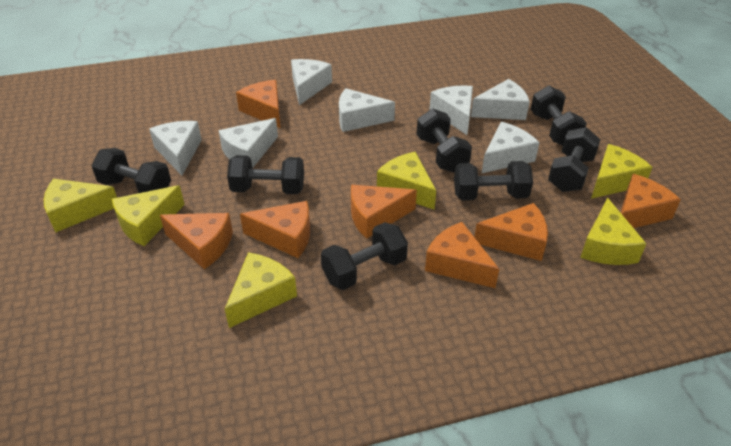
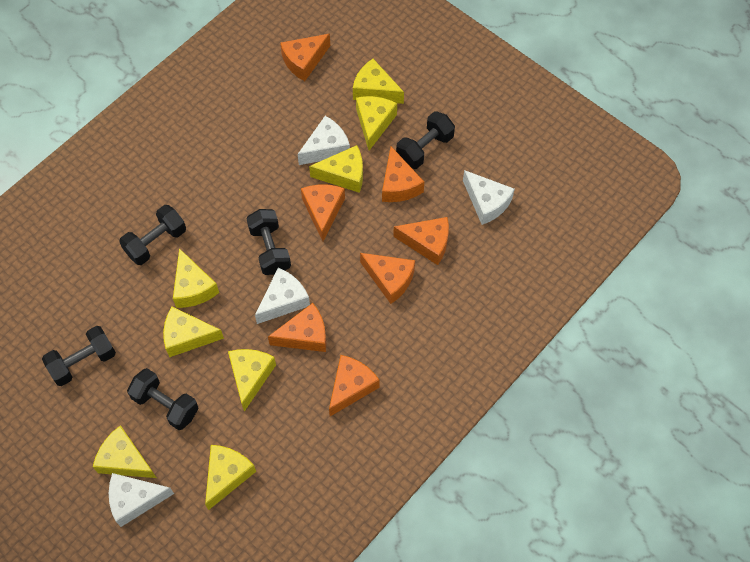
black dumbbell: [91,148,171,193] [227,155,304,194] [321,222,408,290] [417,109,472,173] [454,161,533,201] [531,86,587,146] [548,127,601,192] = 7 -> [42,326,116,386] [119,205,186,265] [127,368,198,430] [246,209,291,275] [396,111,455,169] = 5
white cheese: [149,121,202,175] [219,118,278,168] [291,59,332,105] [339,88,395,132] [429,86,473,135] [471,79,530,120] [482,122,539,173] = 7 -> [109,473,174,527] [255,268,310,324] [298,116,350,165] [463,170,515,225] = 4
yellow cheese: [44,179,117,233] [112,185,185,246] [225,252,297,328] [377,152,436,210] [580,198,647,265] [591,144,653,199] = 6 -> [93,425,157,478] [163,307,224,357] [173,248,219,308] [205,445,256,510] [228,349,276,412] [309,145,363,193] [353,59,404,104] [356,96,397,151] = 8

